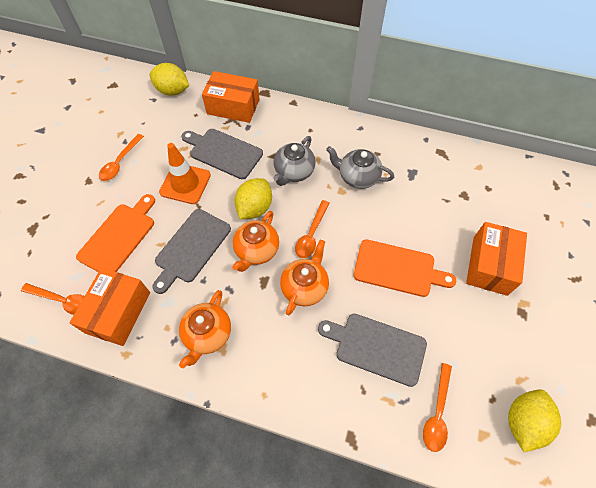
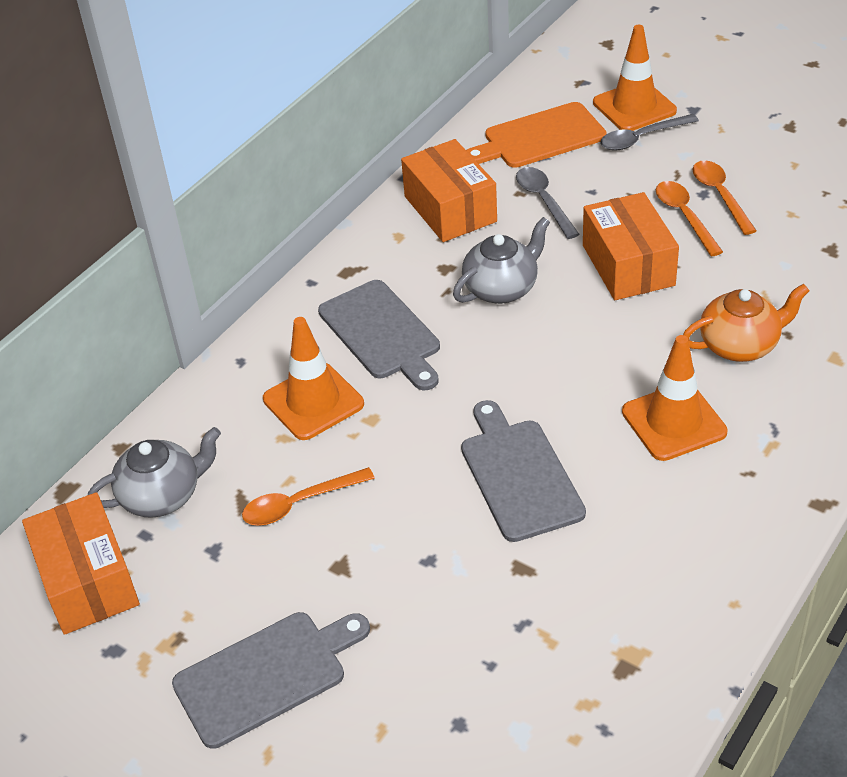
grey spoon: none = 0 -> [516,167,580,239] [600,114,699,151] = 2
orange cutting board: [76,194,155,272] [354,239,456,297] = 2 -> [466,102,606,168] = 1
orange spoon: [21,283,84,315] [99,134,144,181] [295,200,330,258] [423,363,452,452] = 4 -> [242,467,375,526] [656,181,723,256] [693,160,757,235] = 3
orange teapot: [179,290,231,368] [232,211,279,272] [280,240,329,316] = 3 -> [683,284,809,362] = 1
orange traffic cone: [159,143,211,204] = 1 -> [263,317,364,440] [593,25,677,131] [622,335,728,461] = 3
yellow lemon: [149,63,189,96] [234,178,272,219] [508,389,561,452] = 3 -> none = 0

